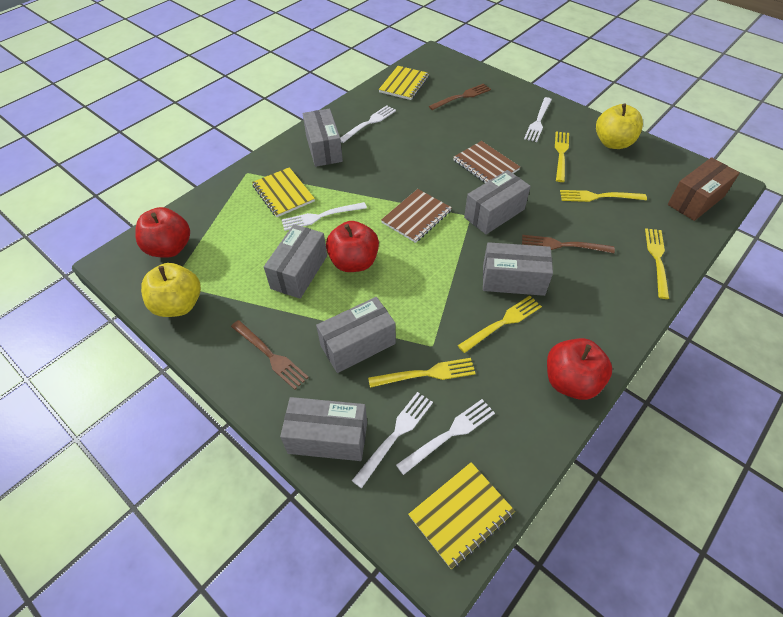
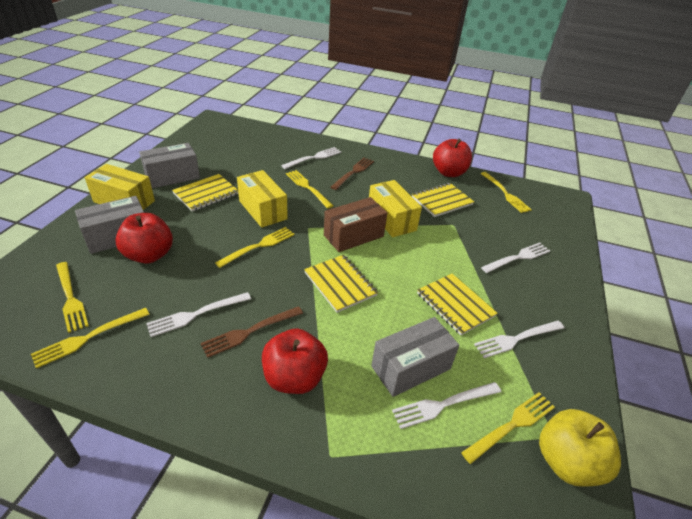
brown fork: [231,320,309,390] [429,83,491,110] [522,235,615,253] = 3 -> [201,306,303,358] [331,158,374,190] = 2
brown notebook: [381,189,452,243] [453,141,520,183] = 2 -> none = 0
grey box: [264,224,327,299] [280,397,367,461] [303,108,343,167] [316,297,396,373] [464,170,531,234] [483,242,553,296] = 6 -> [75,196,144,254] [139,143,200,189] [371,317,459,397] = 3
yellow apple: [141,263,201,317] [596,104,643,149] = 2 -> [539,409,621,487] = 1
yellow box: none = 0 -> [85,164,155,210] [237,170,288,228] [369,180,422,237] = 3
yellow fork: [368,358,476,388] [458,296,542,353] [555,131,569,182] [560,190,647,202] [645,228,669,299] = 5 -> [31,308,150,369] [56,262,89,333] [215,227,295,268] [286,170,333,209] [461,392,555,464] [481,172,532,213] = 6
yellow notebook: [252,167,315,217] [379,66,429,100] [408,462,515,569] = 3 -> [172,174,238,211] [304,255,378,313] [412,183,474,217] [417,273,498,335] = 4

